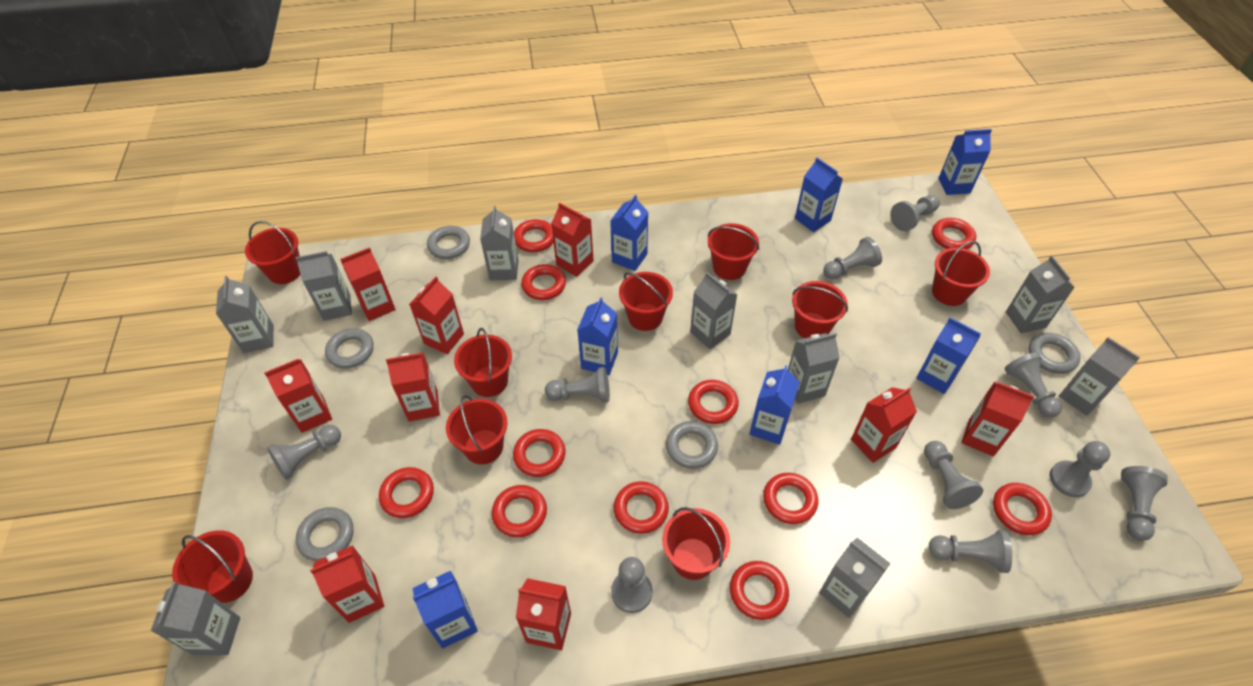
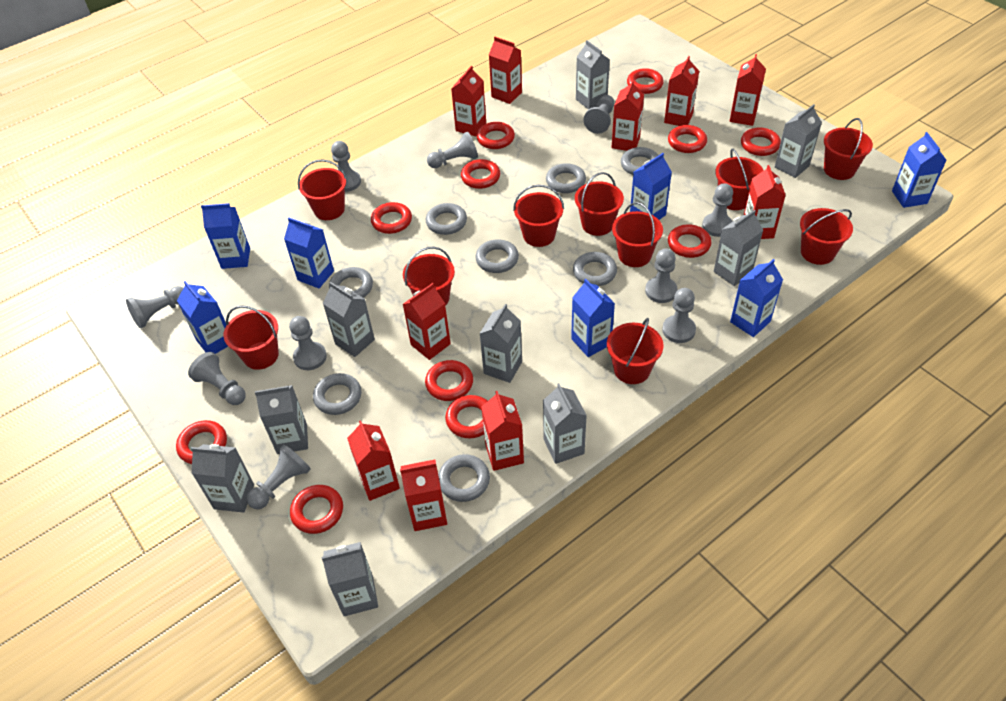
grey ring: [296,507,354,561] [325,328,374,369] [427,226,470,259] [666,421,718,469] [1029,333,1080,374] = 5 -> [313,373,361,415] [329,267,373,298] [426,203,467,235] [438,454,490,502] [475,239,519,273] [546,163,586,193] [573,252,617,286] [621,147,659,175] = 8
red bucket: [172,531,253,603] [245,221,300,284] [446,395,508,464] [454,328,512,397] [619,272,673,331] [662,507,730,580] [708,223,759,280] [792,281,848,338] [932,241,990,306] = 9 -> [223,305,279,370] [298,160,347,220] [403,247,455,306] [513,185,564,247] [575,172,624,236] [607,318,663,384] [612,202,663,267] [715,149,764,210] [800,208,853,265] [824,118,873,180] = 10
red carton: [264,359,332,433] [310,546,384,623] [340,247,396,321] [386,353,440,422] [409,276,464,354] [516,578,571,650] [551,203,594,277] [851,387,917,463] [961,382,1034,456] = 9 -> [347,420,400,501] [400,460,447,531] [403,283,451,360] [451,66,486,136] [481,391,524,471] [489,37,522,104] [611,80,644,151] [664,56,699,126] [730,54,766,126] [744,165,786,239] = 10

